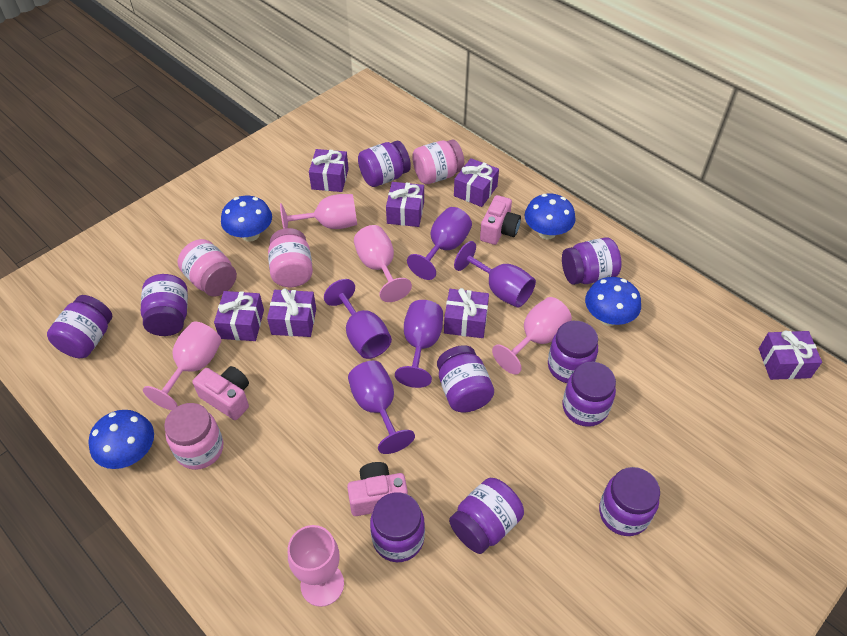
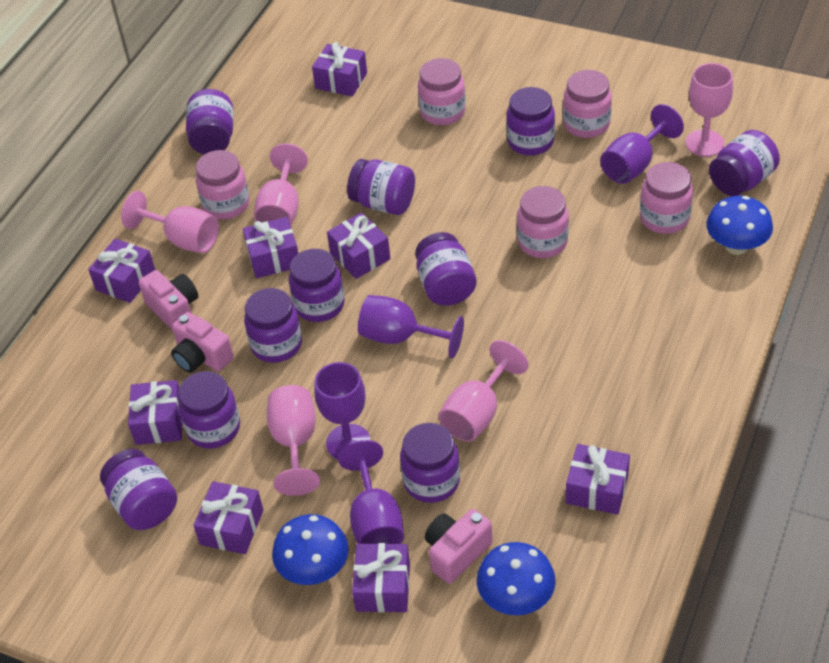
blue mushroom: [88,410,154,469] [221,196,272,242] [525,194,576,239] [585,277,641,326] = 4 -> [272,514,349,585] [477,542,556,615] [706,196,773,255] = 3
pink jar: [164,403,223,470] [178,239,237,297] [268,228,313,287] [412,139,465,184] = 4 -> [196,150,249,220] [418,58,466,125] [517,186,569,258] [563,70,612,138] [640,162,693,234] = 5
purple gift: [214,291,264,341] [267,288,316,337] [309,149,349,192] [386,182,424,227] [444,288,489,338] [454,158,499,207] [759,330,822,380] = 7 -> [88,239,155,303] [128,380,182,445] [193,481,263,554] [243,217,298,278] [312,42,367,97] [327,212,390,279] [352,543,410,613] [566,444,630,515] = 8
purple goblet: [324,279,392,359] [348,361,415,454] [395,300,443,388] [407,207,472,280] [454,241,536,308] = 5 -> [314,362,371,460] [338,440,404,544] [358,295,464,358] [600,104,684,184] = 4

